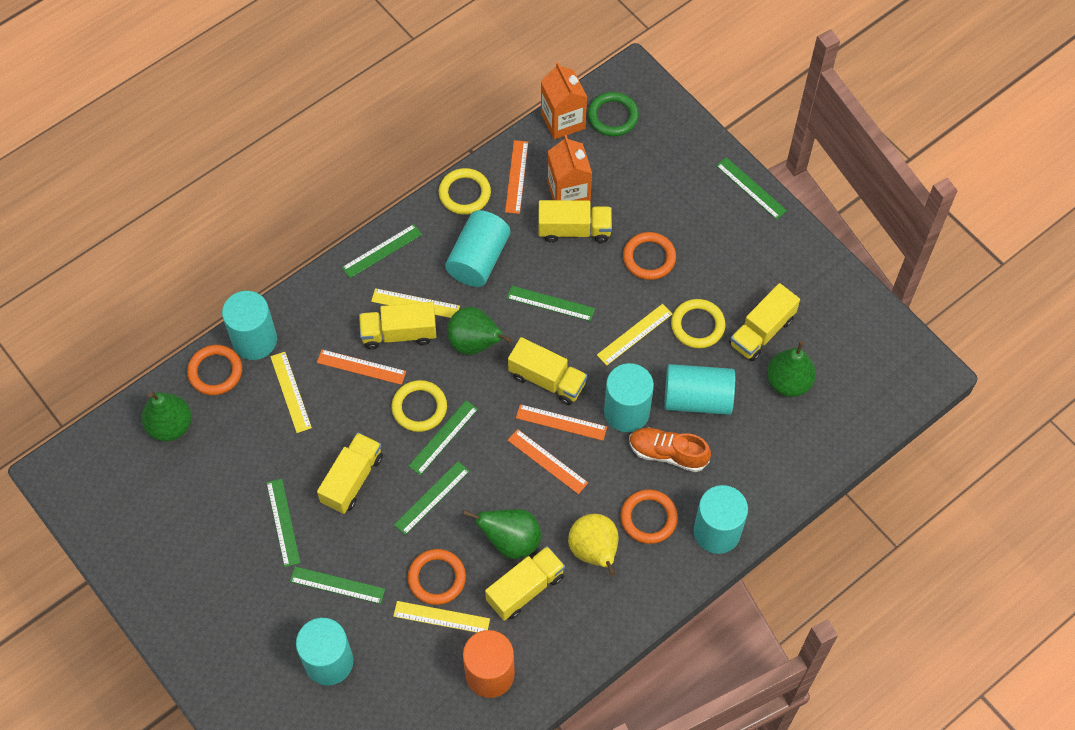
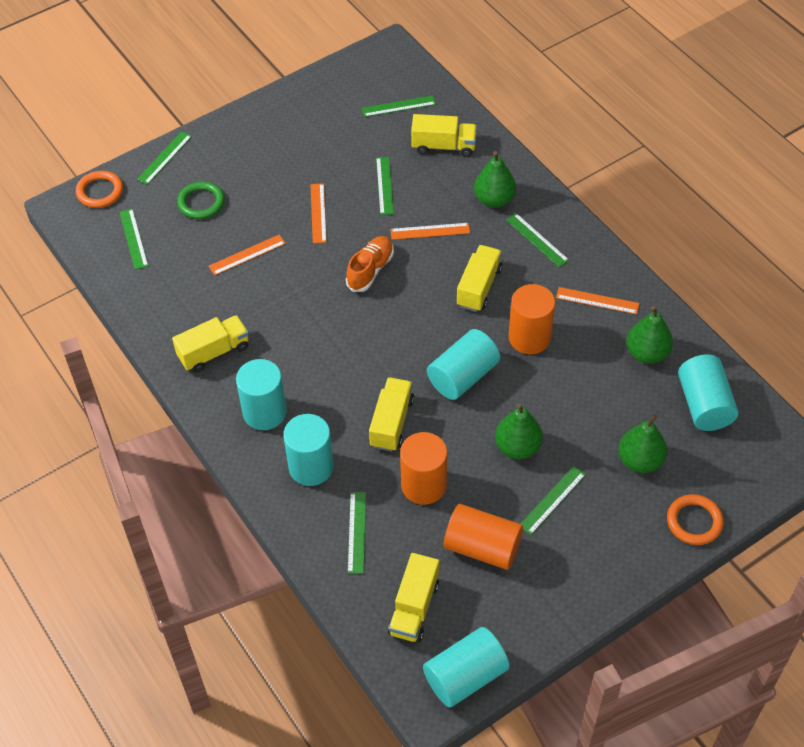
orange carton: [541,62,587,139] [548,135,592,203] = 2 -> none = 0
orange cylinder: [463,630,515,698] = 1 -> [400,432,447,505] [444,504,523,570] [508,284,555,354] = 3
orange ring: [187,345,242,395] [408,549,466,605] [621,489,678,544] [623,232,676,280] = 4 -> [76,171,123,208] [667,494,724,545] = 2
turquoise cylinder: [222,291,277,360] [296,618,353,685] [445,210,510,287] [604,363,654,432] [664,364,735,415] [694,485,748,554] = 6 -> [236,359,287,430] [283,414,334,486] [423,627,510,708] [427,329,500,400] [678,354,738,431] = 5
yellow pear: [568,514,619,576] = 1 -> none = 0
yellow ring: [391,380,447,432] [439,168,491,215] [671,299,725,348] = 3 -> none = 0
yellow ruler: [270,352,312,433] [371,288,460,318] [393,601,490,633] [597,304,672,365] = 4 -> none = 0
yellow truck: [317,433,383,514] [359,302,437,349] [485,546,565,621] [508,337,587,405] [538,200,612,243] [729,283,800,361] = 6 -> [172,315,249,372] [369,377,414,452] [388,553,439,642] [411,114,477,157] [457,245,502,312] = 5

